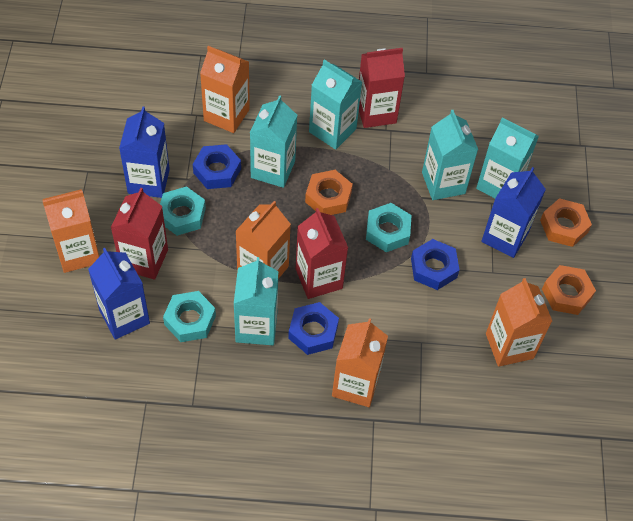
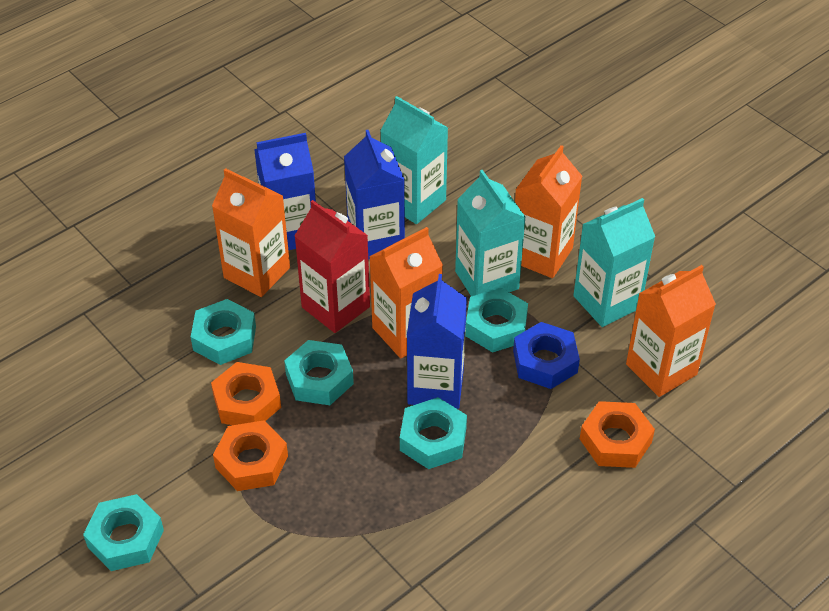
blue nut: [193,144,241,189] [288,302,339,355] [411,239,459,290] = 3 -> [513,322,580,389] = 1
orange carton: [43,189,99,273] [200,46,250,133] [236,201,291,279] [332,318,388,407] [486,278,552,367] = 5 -> [212,168,290,297] [369,227,443,358] [515,145,582,278] [626,265,716,397] = 4
red carton: [111,188,168,280] [296,208,348,299] [359,48,405,128] = 3 -> [295,200,370,333] = 1
turquoise carton: [234,257,278,345] [250,95,297,188] [309,59,362,150] [422,110,478,200] [476,117,539,198] = 5 -> [380,96,448,224] [455,170,526,296] [573,198,655,327] = 3
turquoise nut: [160,186,206,236] [163,291,216,342] [366,203,412,252] = 3 -> [83,494,164,571] [191,299,256,365] [284,340,354,405] [400,397,467,469] [465,288,528,353] = 5

